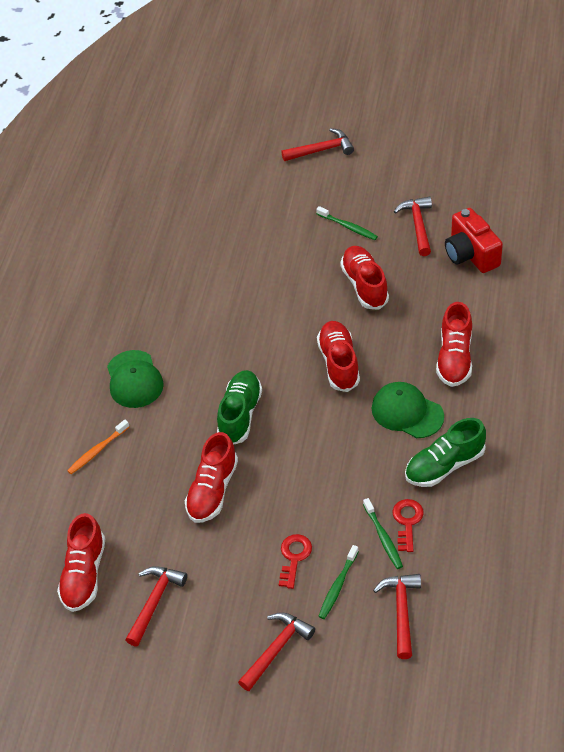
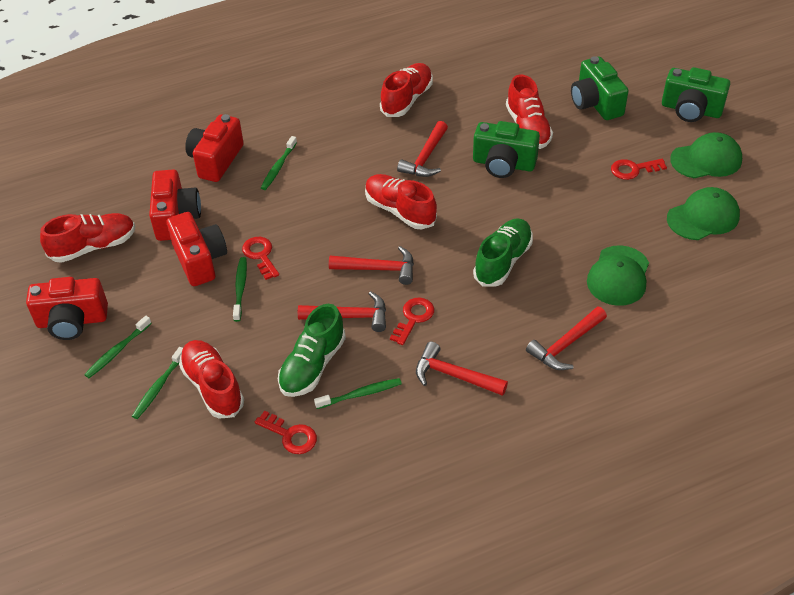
green camera: none = 0 -> [473,121,540,178] [571,56,628,120] [662,67,730,122] = 3
green cap: [107,350,164,408] [372,382,444,438] = 2 -> [587,245,649,306] [667,187,740,240] [670,132,742,178] = 3
green toothbrush: [316,206,378,240] [318,545,359,619] [363,498,403,569] = 3 -> [84,316,152,378] [132,347,183,419] [233,257,247,322] [261,136,297,190] [314,378,402,409] = 5
orange toothbrush: [67,420,129,474] = 1 -> none = 0
red camera: [445,208,503,273] = 1 -> [26,277,108,340] [149,169,201,241] [167,212,227,286] [185,114,244,182] = 4
red key: [279,534,312,589] [393,499,424,552] = 2 -> [242,237,279,280] [255,411,317,454] [390,298,434,345] [611,159,667,180] = 4

